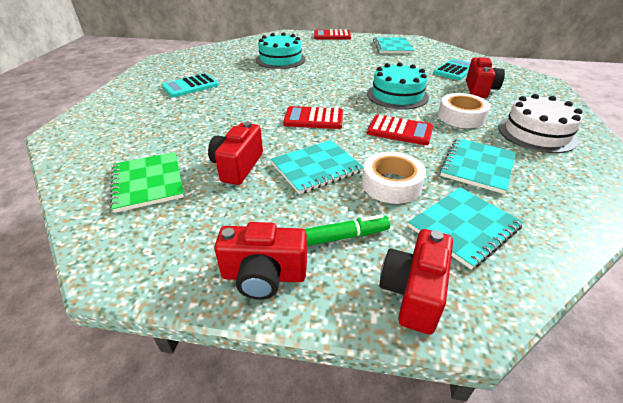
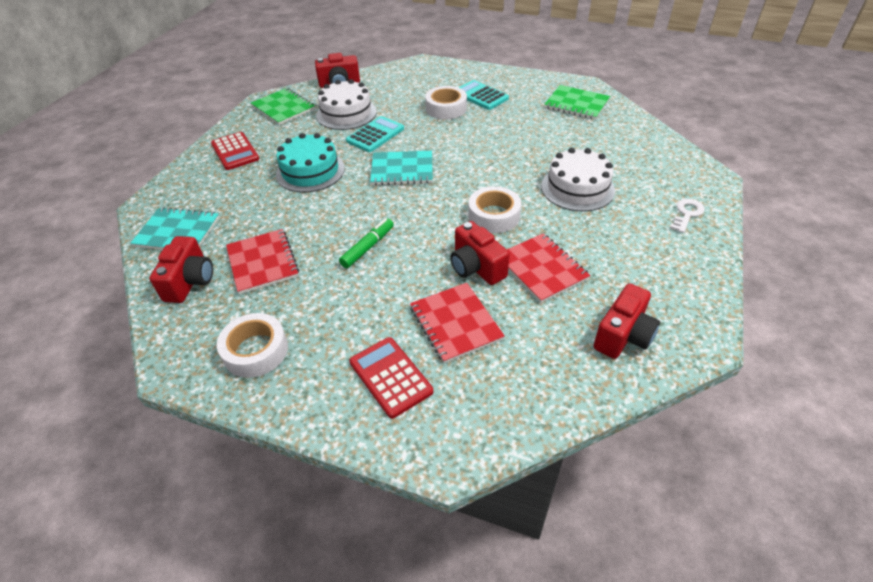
green notebook: [110,152,184,213] = 1 -> [251,88,315,125] [544,85,610,120] = 2
red calculator: [283,106,343,129] [314,30,351,40] [367,115,433,145] = 3 -> [211,132,259,170] [349,337,433,418] = 2
red notebook: none = 0 -> [226,229,299,294] [410,283,505,363] [507,233,591,303] = 3
turquoise cake: [256,32,306,69] [367,62,429,109] = 2 -> [276,133,345,192] = 1
turquoise notebook: [271,140,363,194] [373,37,414,53] [408,187,523,270] [440,138,516,194] = 4 -> [130,207,220,250] [370,151,433,185] = 2
white cake: [498,94,583,153] = 1 -> [316,79,377,130] [541,148,615,211] = 2
white key: none = 0 -> [670,199,705,233] = 1
white tape: [362,151,426,204] [438,93,491,128] = 2 -> [217,313,288,378] [425,86,467,119] [468,186,521,233] = 3

